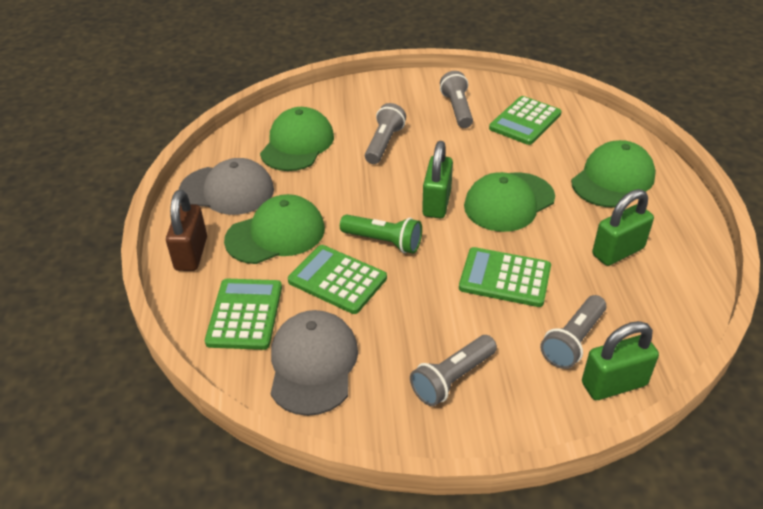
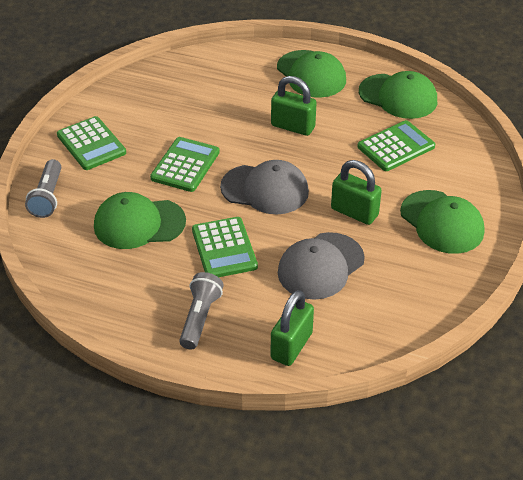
brown padlock: [166,190,207,271] = 1 -> none = 0
green flashlight: [340,214,422,254] = 1 -> none = 0
grey flashlight: [365,103,406,164] [410,335,497,406] [440,71,473,128] [540,295,606,369] = 4 -> [25,159,61,218] [179,272,224,350] = 2

